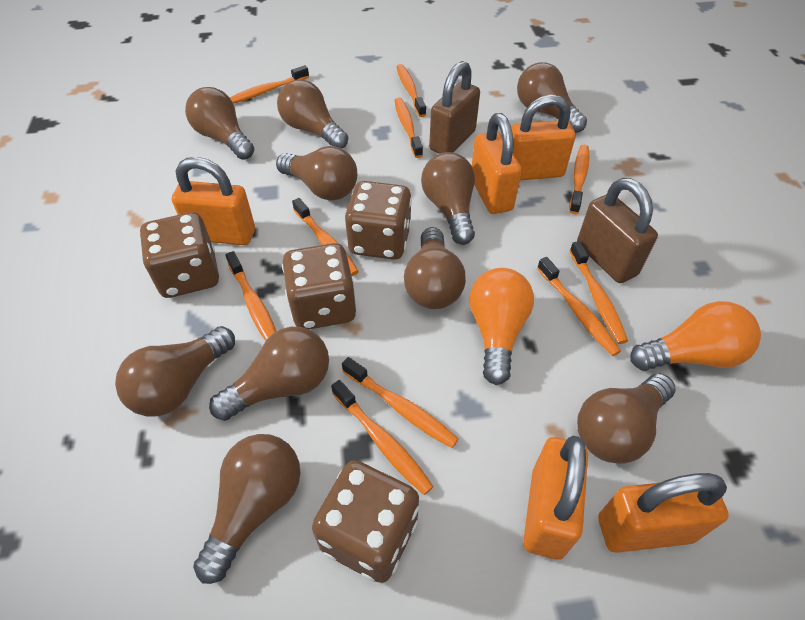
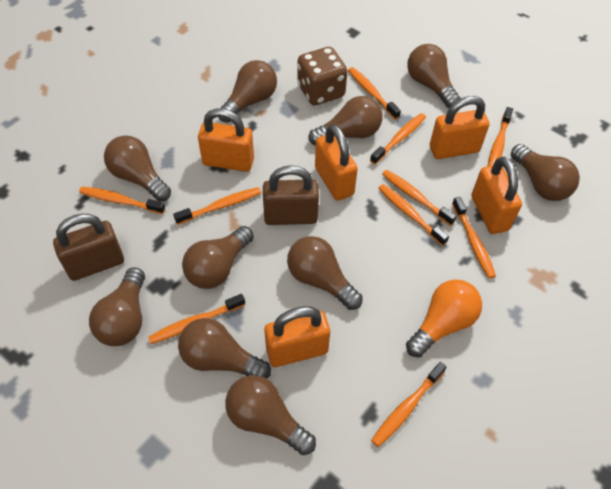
brown dice: [140,212,219,298] [282,243,356,329] [312,460,419,583] [345,181,412,260] = 4 -> [297,47,348,105] = 1
orange light bulb: [469,268,534,385] [630,301,761,371] = 2 -> [406,279,482,357] = 1

